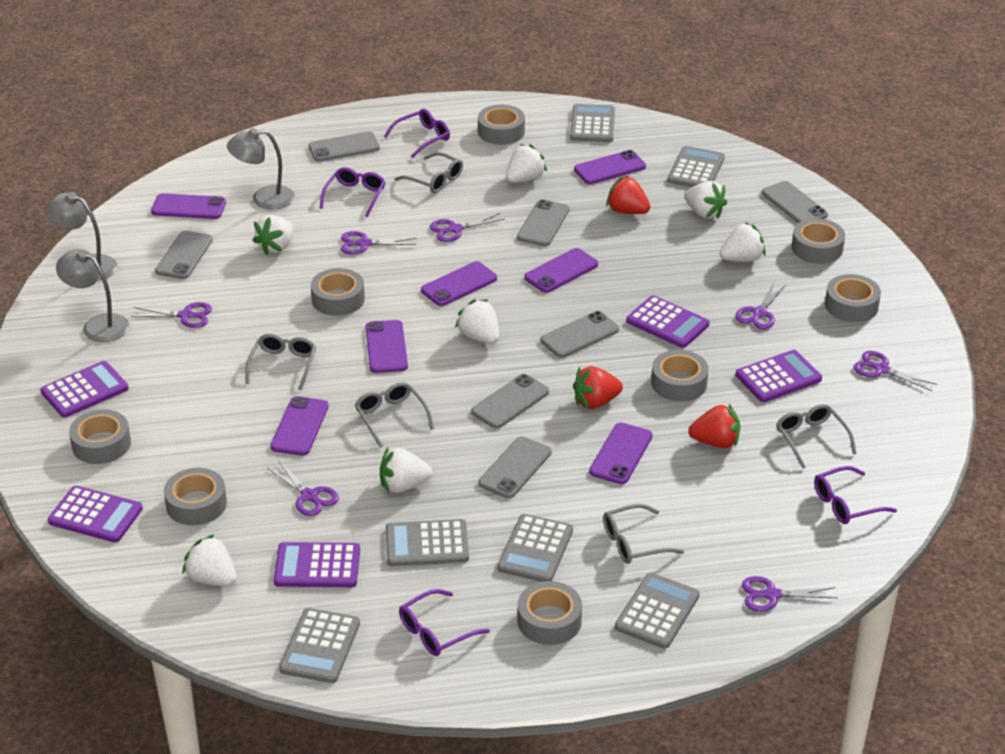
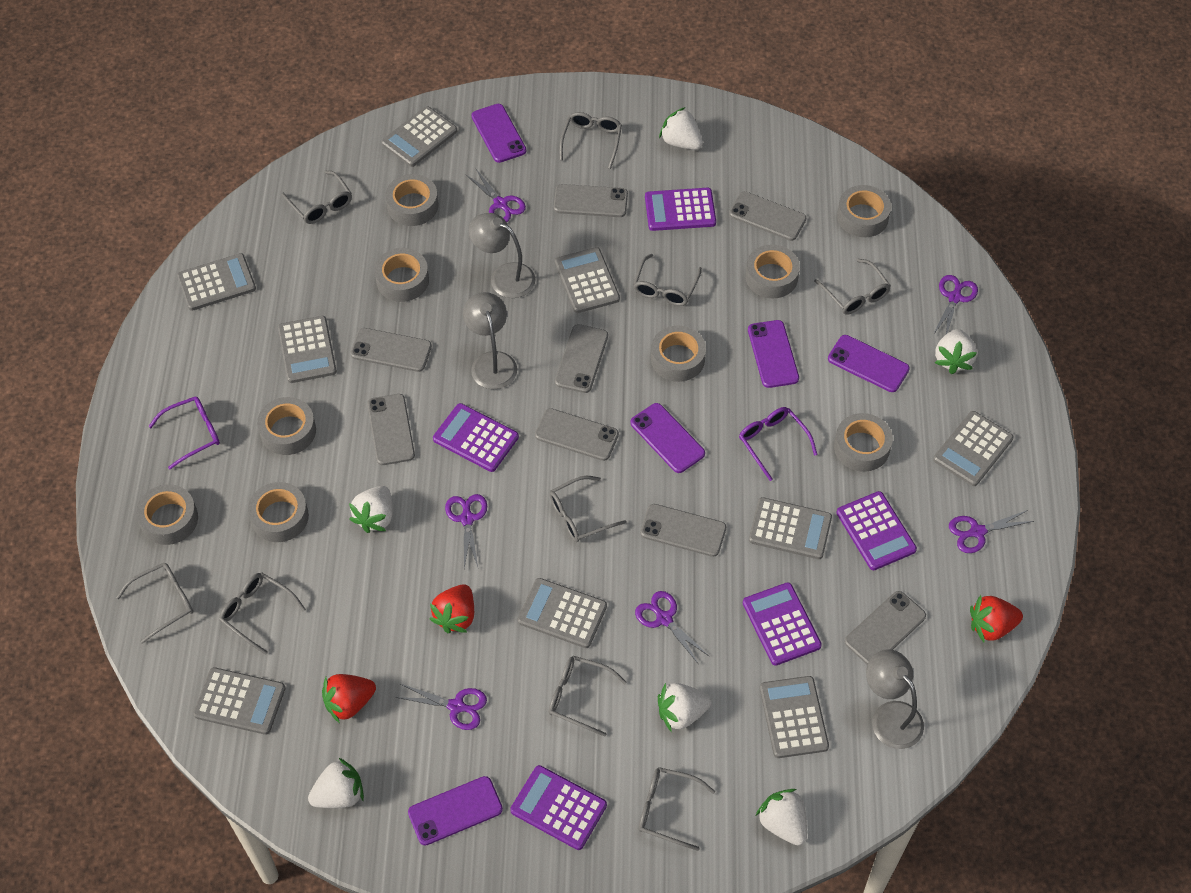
grey calculator: [279,608,360,683] [386,519,469,566] [497,514,573,582] [570,104,615,142] [615,573,700,649] [667,146,725,187] = 6 -> [177,253,256,311] [193,667,286,735] [278,316,337,383] [381,106,457,167] [518,578,607,648] [555,247,620,313] [749,497,832,559] [760,676,829,758] [933,411,1014,486] = 9
grey glasses: [245,334,316,390] [355,382,434,447] [395,152,463,193] [603,504,684,564] [776,404,856,469] = 5 -> [116,563,193,644] [219,573,306,655] [282,171,352,224] [549,476,627,542] [549,656,627,737] [559,112,622,169] [633,254,702,306] [638,767,715,851] [814,259,891,315] = 9
grey phone: [155,231,213,279] [308,132,380,161] [471,374,549,429] [479,436,551,498] [517,199,569,246] [540,311,619,358] [762,181,828,223] = 7 -> [350,328,432,372] [367,394,415,465] [535,408,619,461] [554,184,628,217] [555,324,608,393] [640,504,726,557] [729,191,806,241] [845,591,926,665] = 8
grey tape: [69,409,131,464] [164,468,227,525] [311,268,365,316] [478,105,525,145] [517,581,582,645] [651,350,709,401] [792,218,845,264] [825,274,881,322] = 8 -> [136,484,198,545] [248,482,309,542] [257,397,316,455] [374,248,429,302] [385,174,438,226] [651,326,706,382] [745,244,800,298] [834,413,893,472] [837,185,891,237] = 9
purple glasses: [320,167,385,217] [384,109,450,158] [399,589,490,656] [814,466,897,524] = 4 -> [148,397,220,469] [739,407,818,481] = 2
purple phone: [151,193,226,219] [270,396,329,456] [366,320,408,373] [421,261,497,306] [524,248,598,293] [574,150,646,184] [589,423,653,484] = 7 -> [408,776,503,846] [471,104,526,163] [631,403,705,473] [748,320,799,388] [828,335,910,392] = 5
purple scissors: [131,302,212,328] [267,460,339,516] [341,231,416,255] [430,213,505,242] [735,283,786,329] [742,576,837,612] [853,351,937,391] = 7 -> [396,684,487,730] [445,494,487,568] [465,168,526,222] [635,591,710,663] [933,275,978,335] [949,510,1034,553] = 6
white strawberry: [182,534,237,586] [252,215,293,255] [380,448,432,493] [455,299,499,344] [506,144,547,183] [684,181,727,219] [720,222,766,262] = 7 -> [308,757,364,808] [349,486,393,533] [658,683,711,732] [659,107,703,150] [756,789,807,845] [935,329,977,374] = 6

